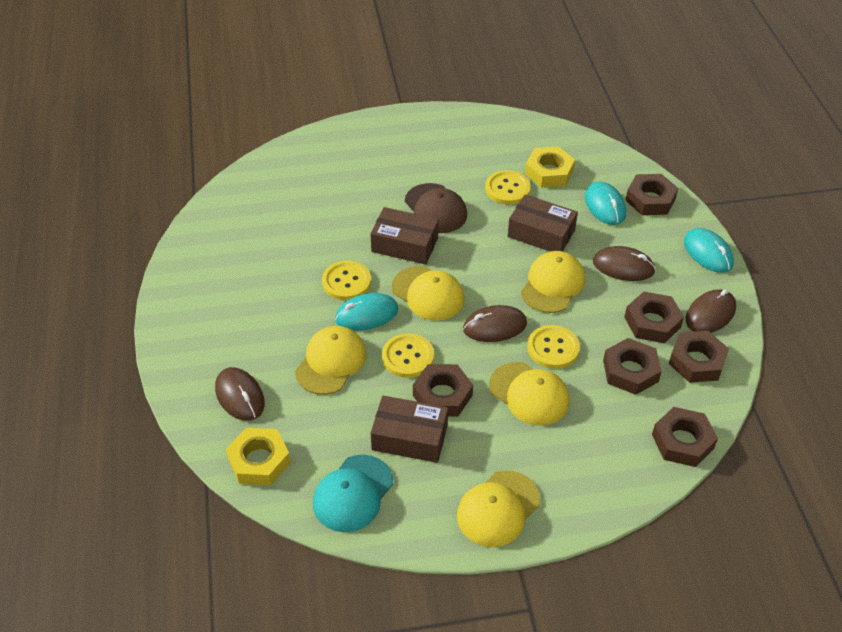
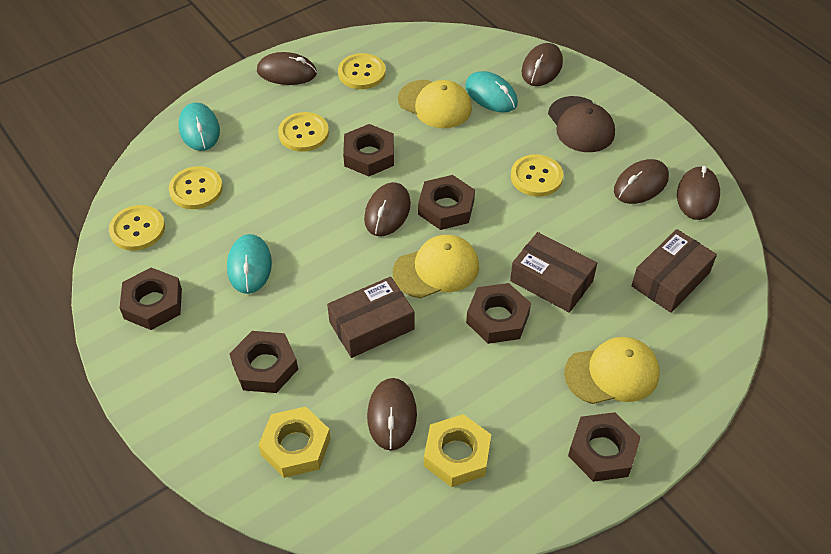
brown mouse: [215,367,265,421] [463,305,527,342] [593,246,656,281] [685,289,736,333] = 4 -> [257,52,317,85] [364,182,411,236] [367,378,417,451] [521,43,563,86] [614,159,669,204] [677,166,720,220] = 6
turquoise cap: [313,455,393,532] = 1 -> none = 0
yellow button: [322,261,371,300] [382,333,434,378] [485,170,531,204] [527,325,580,369] = 4 -> [109,205,165,251] [169,166,223,209] [278,112,329,152] [338,53,386,89] [511,154,563,197] = 5
yellow cap: [295,326,367,395] [392,266,465,321] [457,470,540,547] [489,362,569,426] [521,251,585,313] = 5 -> [393,235,479,298] [398,80,472,128] [564,337,660,404] = 3

